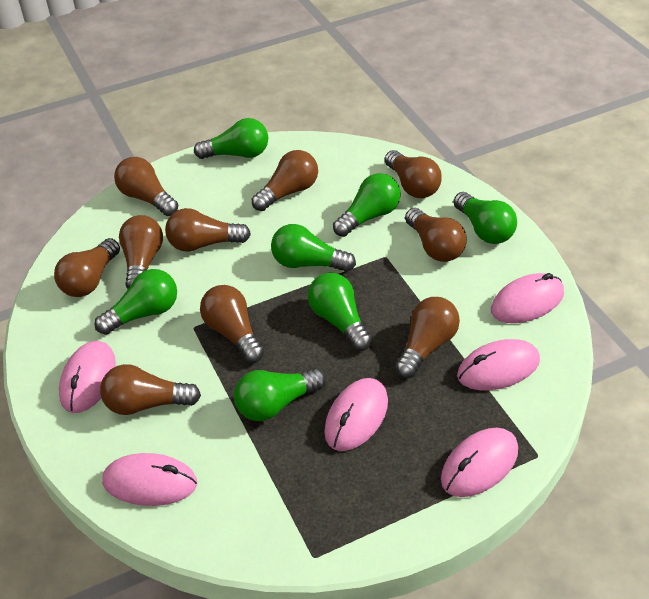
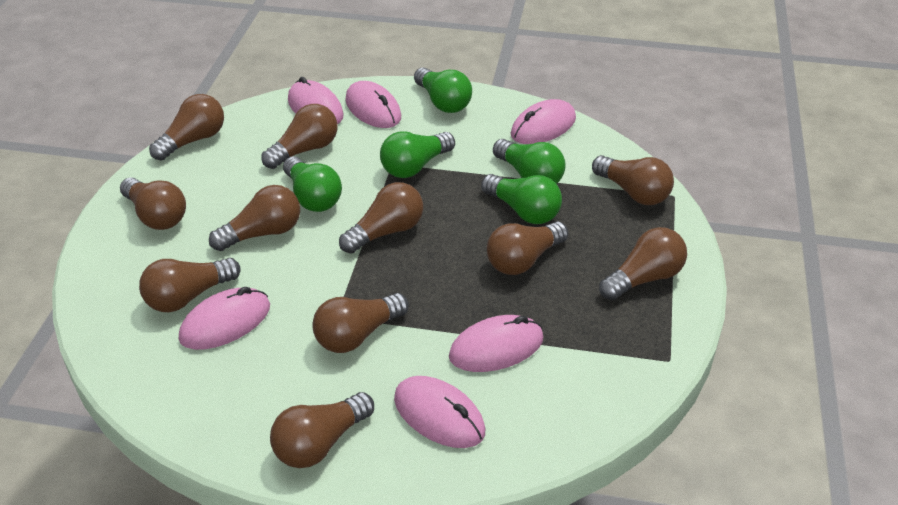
brown light bulb: [54,238,120,297] [100,364,201,415] [114,157,178,216] [119,215,163,289] [165,208,251,252] [200,285,264,363] [252,150,318,211] [385,150,442,198] [395,297,460,378] [405,208,467,262] = 10 -> [120,177,186,230] [139,258,241,312] [149,94,224,160] [209,185,300,251] [261,104,338,169] [270,392,374,468] [312,293,408,353] [339,182,423,254] [487,222,568,275] [592,155,674,205] [599,227,687,300] = 11
green light bulb: [95,269,177,335] [194,118,268,159] [234,368,326,421] [271,224,356,272] [308,273,372,351] [333,173,401,237] [453,192,517,244] = 7 -> [283,156,342,212] [380,131,455,178] [414,67,472,113] [481,174,562,224] [493,139,566,184] = 5

